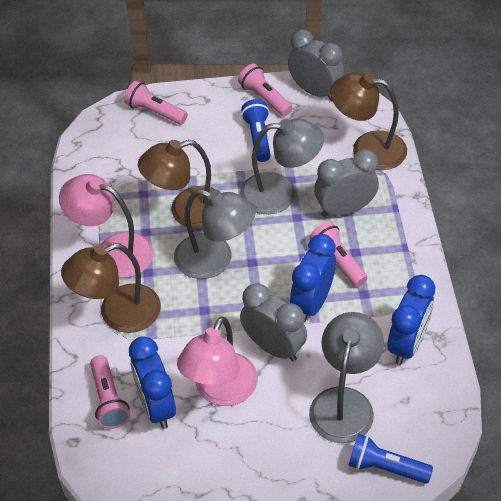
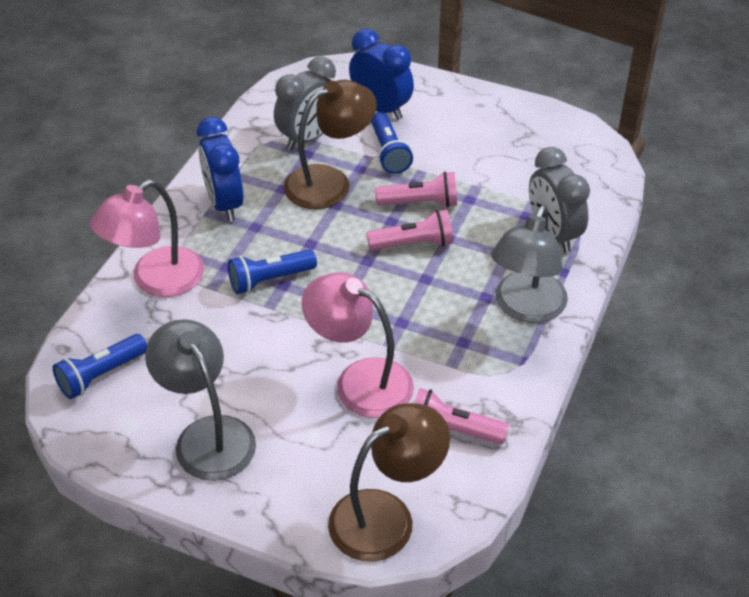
blue clock: [129,336,176,429] [290,234,336,322] [388,275,435,365] = 3 -> [197,117,244,222] [349,29,414,120] = 2
blue flashlight: [241,99,271,162] [348,434,433,484] = 2 -> [53,334,147,399] [228,249,317,294] [371,112,413,174] = 3
brown lamp: [61,243,161,333] [138,140,215,229] [330,73,407,170] = 3 -> [283,80,377,209] [328,403,450,562] = 2
grey clock: [240,283,307,362] [288,29,344,101] [314,149,379,217] = 3 -> [274,56,336,150] [529,147,590,253] = 2
grey lamp: [174,189,256,279] [240,118,324,214] [309,312,384,443] = 3 -> [145,319,256,481] [491,205,568,323] = 2
pink flashlight: [90,355,130,429] [124,81,188,125] [238,63,293,116] [310,221,367,287] = 4 -> [366,209,453,250] [375,171,457,208] [415,388,509,444] = 3

